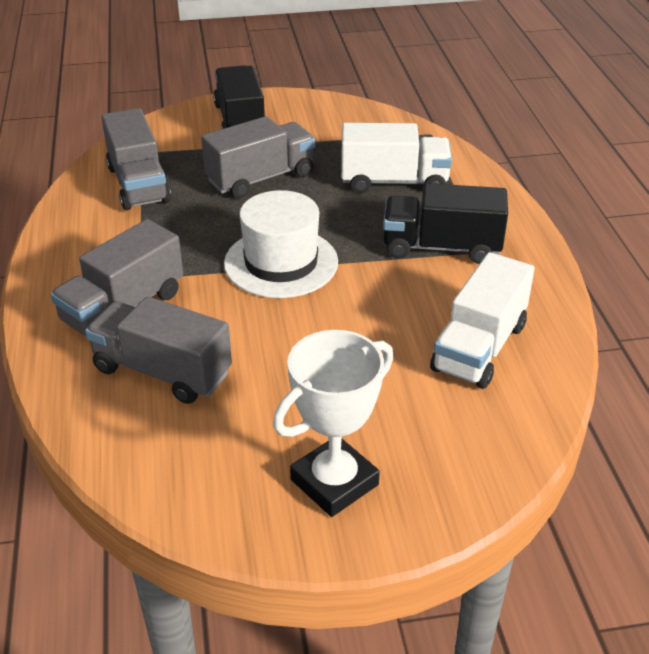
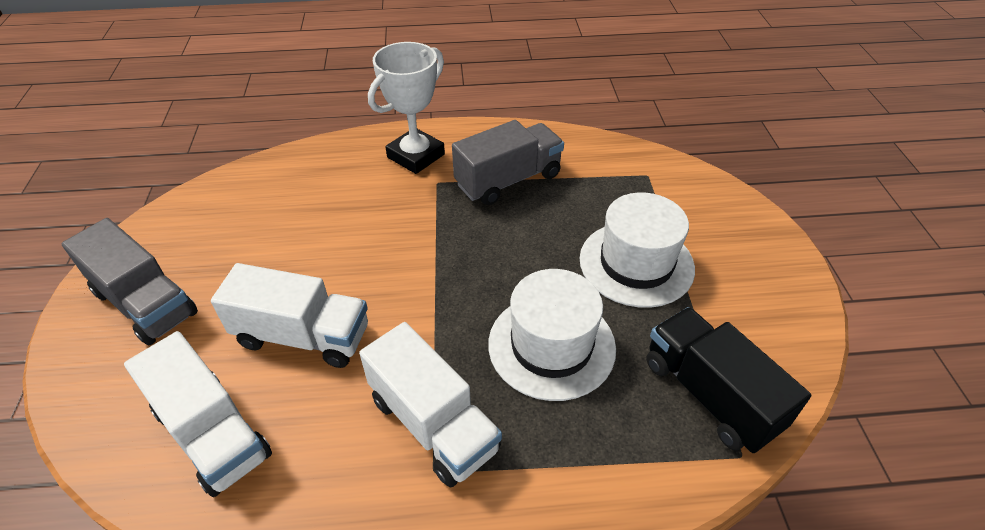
black truck: [213,65,265,129] [383,183,508,264] = 2 -> [646,307,811,453] = 1
grey truck: [50,219,183,336] [85,296,232,404] [101,108,171,210] [201,116,315,198] = 4 -> [61,218,198,346] [452,120,564,205] = 2
white hat: [224,190,338,298] = 1 -> [488,269,616,401] [580,192,695,308] = 2
white truck: [341,123,452,193] [430,252,535,389] = 2 -> [124,331,272,497] [211,263,368,368] [359,322,502,487] = 3

